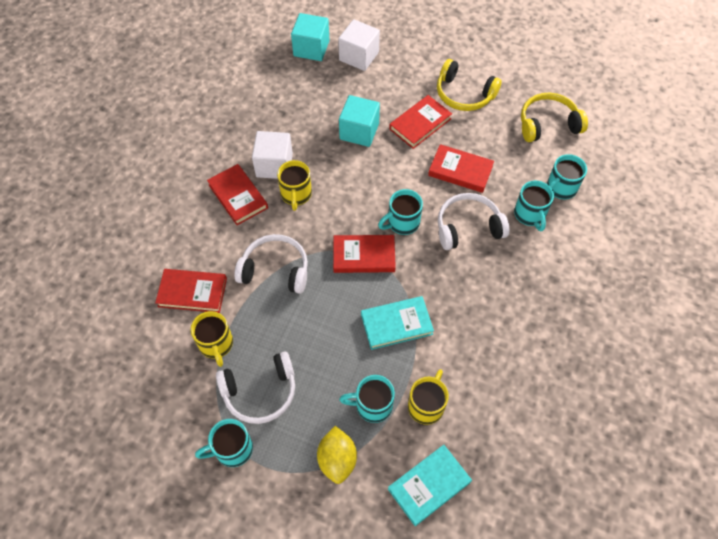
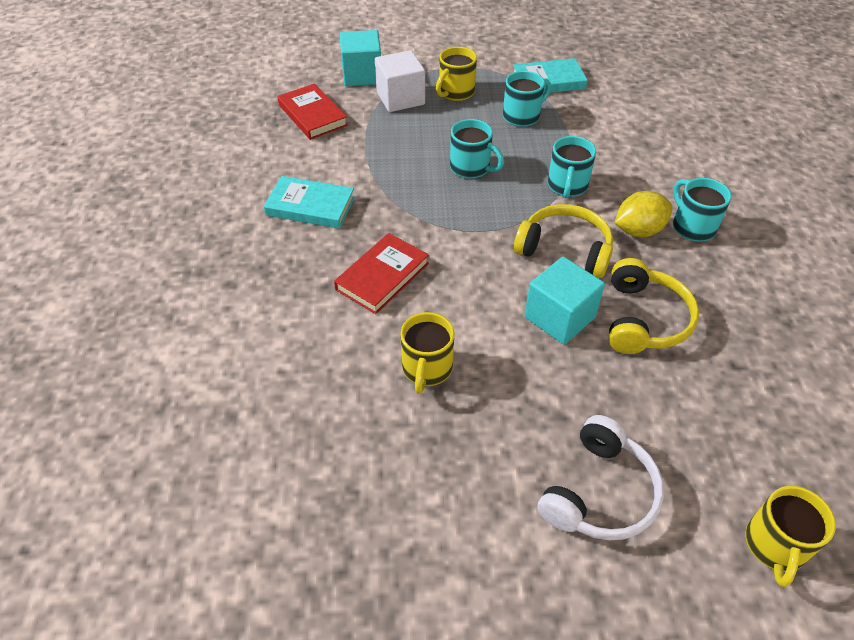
red book: [155,269,227,313] [207,164,268,225] [333,235,396,273] [389,95,452,149] [428,144,494,193] = 5 -> [278,83,348,140] [334,233,429,314] = 2
turquoise mug: [195,419,253,467] [339,375,395,423] [378,189,423,235] [514,181,554,231] [547,154,587,199] = 5 -> [450,119,504,179] [503,71,551,127] [548,136,596,198] [673,178,732,242] = 4
white cube: [252,131,293,179] [338,19,380,71] = 2 -> [375,50,425,112] = 1
white headphones: [216,351,295,424] [234,234,308,294] [438,193,509,250] = 3 -> [538,415,664,541] = 1

